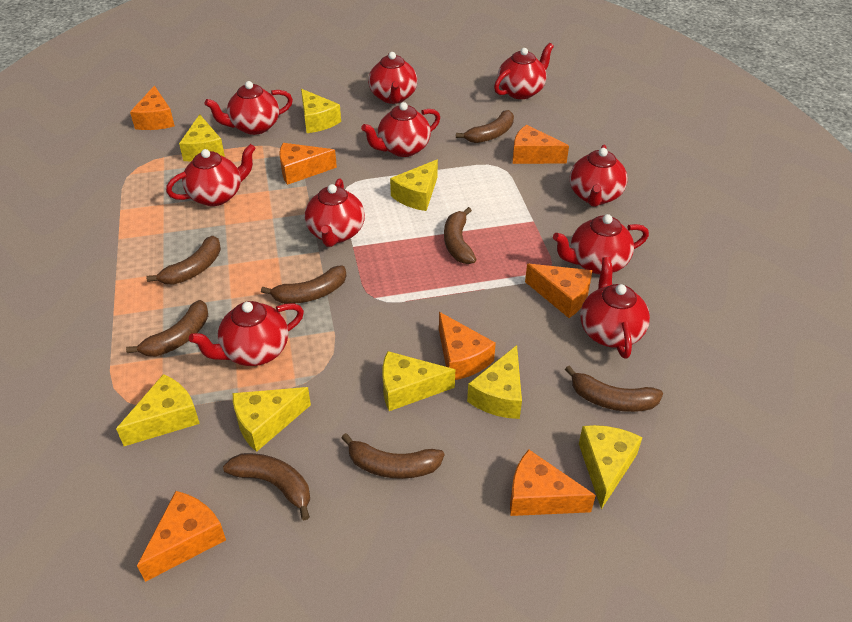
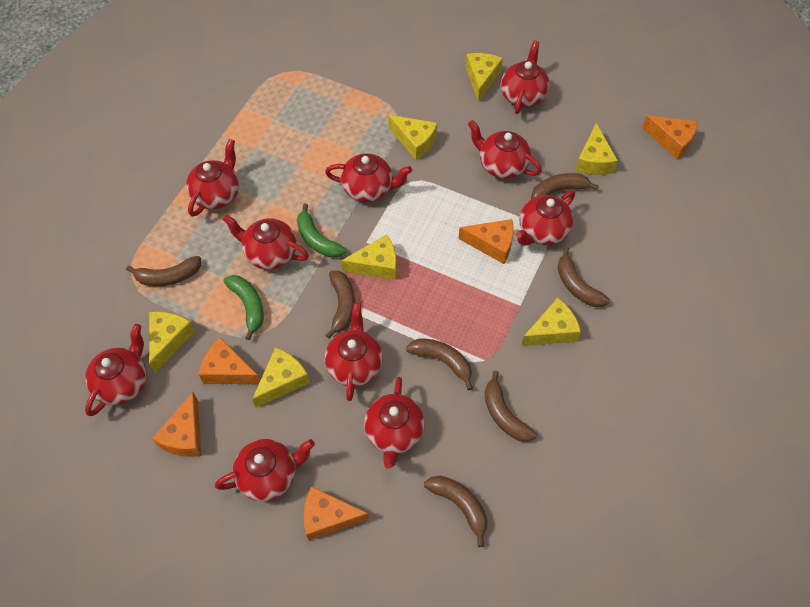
brown banana: [126,300,208,356] [146,236,221,284] [223,453,310,520] [261,265,346,304] [341,433,444,479] [444,207,477,264] [456,110,514,143] [565,365,663,412] = 8 -> [126,256,201,286] [326,271,355,339] [406,338,473,390] [424,476,487,547] [484,371,537,442] [531,173,599,199] [557,247,610,307] = 7
green banana: none = 0 -> [223,275,264,340] [297,204,346,258] = 2
orange cheese: [130,85,175,130] [137,491,226,582] [279,143,337,185] [439,312,496,380] [510,449,596,516] [513,125,569,164] [525,264,592,318] = 7 -> [152,392,202,457] [199,338,260,384] [304,486,369,541] [458,219,514,264] [642,115,698,159] = 5
yellow cheese: [116,374,200,446] [179,114,225,162] [233,387,311,452] [301,89,341,133] [382,351,455,411] [390,159,438,211] [467,345,522,419] [579,425,642,509] = 8 -> [149,312,195,373] [252,348,309,408] [341,234,396,280] [388,115,437,160] [466,53,503,102] [521,298,581,346] [575,123,618,175] = 7

